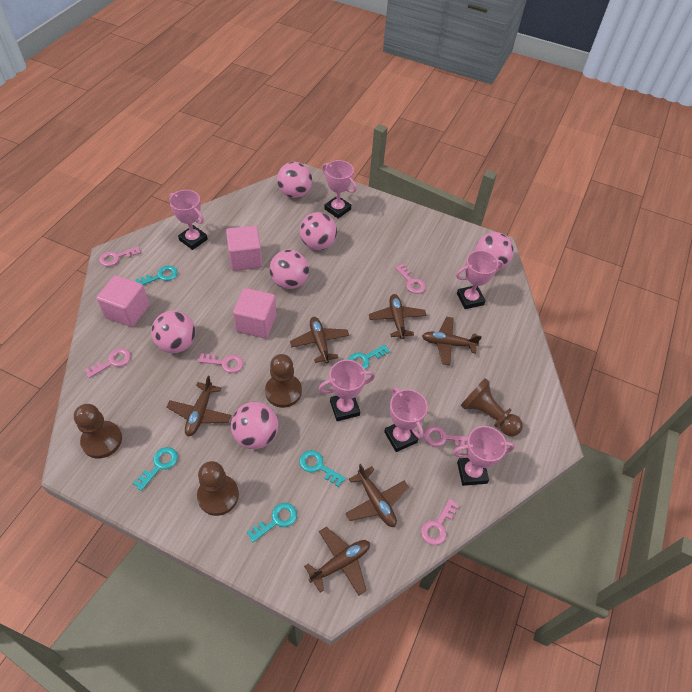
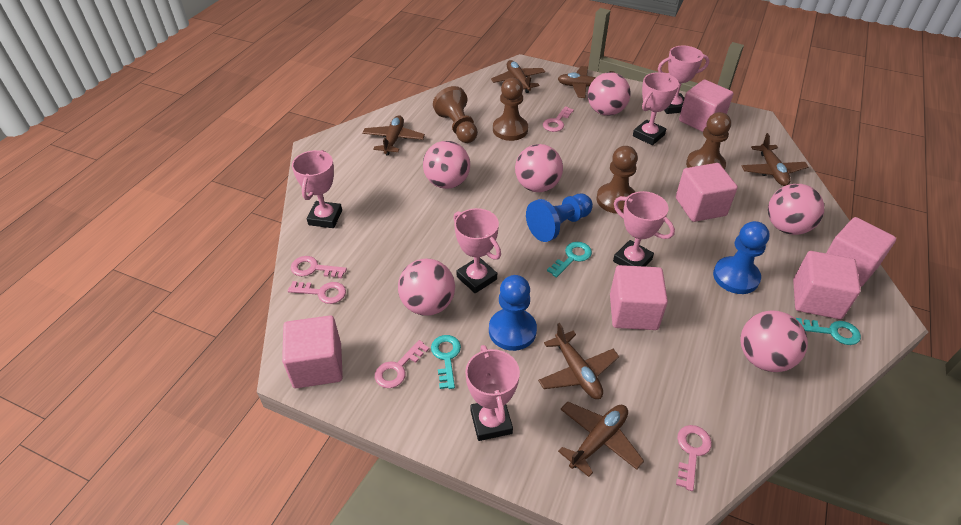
blue pawn: none = 0 -> [489,275,537,351] [526,194,593,242] [713,221,769,294] = 3
pink cube: [96,275,149,327] [226,226,262,271] [233,288,277,338] = 3 -> [282,315,343,388] [610,265,668,330] [676,163,738,222] [679,80,733,132] [793,251,861,319] [826,217,896,287] = 6
pink key: [85,348,131,378] [99,246,141,266] [198,353,243,373] [395,264,426,294] [421,499,459,545] [424,426,468,447] = 6 -> [288,281,346,304] [291,256,347,278] [375,340,429,388] [543,106,574,132] [676,425,712,491] = 5
turquoise key: [133,447,178,491] [136,265,178,285] [247,503,297,542] [299,450,345,487] [348,345,390,369] = 5 -> [431,335,461,389] [547,242,592,278] [796,318,861,345] = 3

